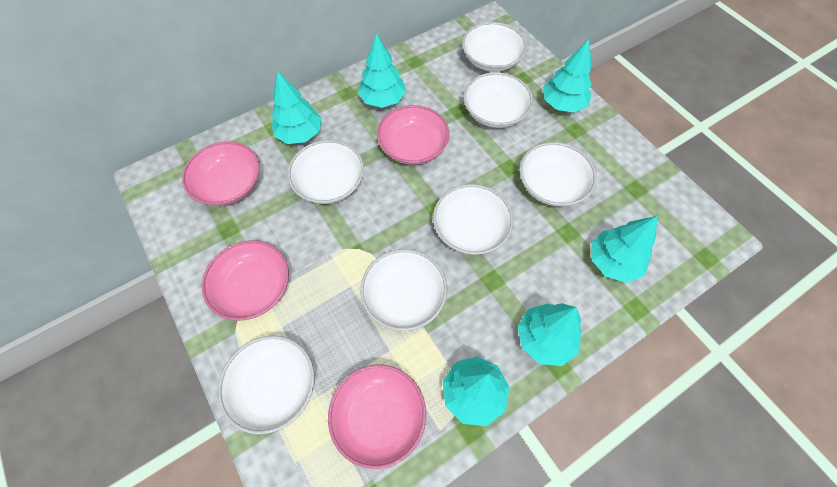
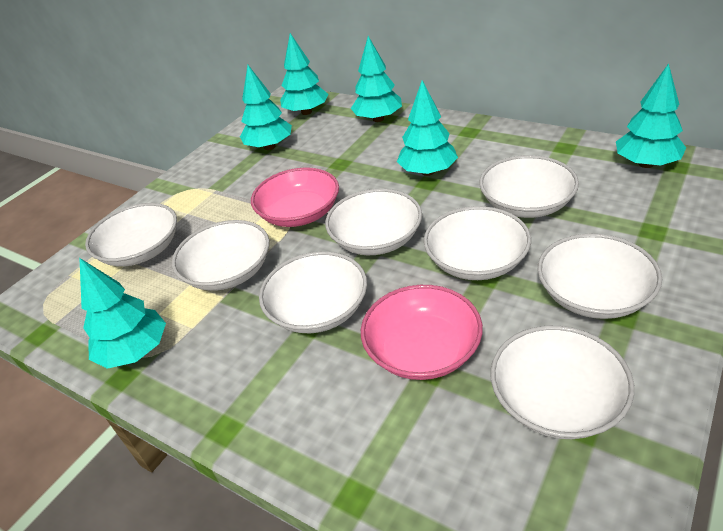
pink bowl: [182,141,260,206] [202,240,289,321] [328,364,426,469] [377,105,450,165] = 4 -> [251,167,339,227] [361,285,483,380] = 2
white bowl: [218,336,314,435] [288,140,364,204] [360,249,447,331] [433,184,514,255] [462,22,527,72] [463,72,533,128] [519,142,597,206] = 7 -> [85,203,177,267] [172,220,269,291] [259,252,367,333] [325,189,422,255] [424,206,531,280] [479,155,579,218] [490,326,634,439] [538,234,662,319] = 8

